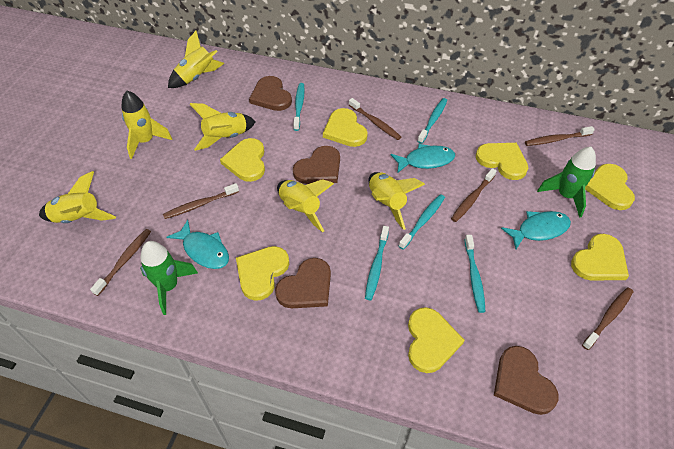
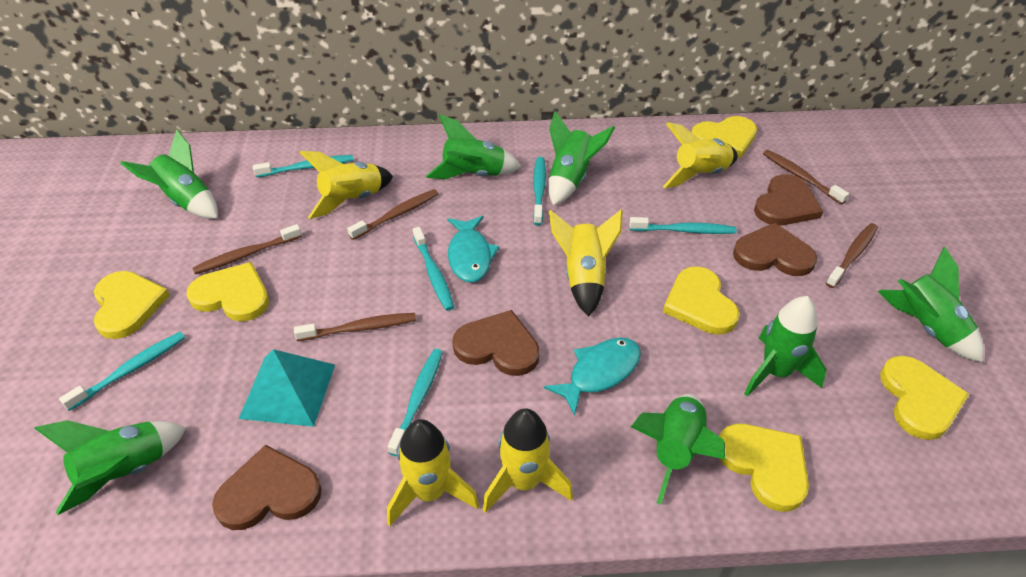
brown toothbrush: [90,229,151,296] [163,183,239,219] [349,98,401,140] [451,168,497,222] [525,126,595,146] [582,288,633,350] = 6 -> [193,224,302,274] [294,313,416,341] [347,189,438,240] [763,150,849,204] [826,223,878,288] = 5
green rocket: [140,241,198,315] [537,147,596,218] = 2 -> [34,420,186,515] [120,129,218,219] [426,114,521,179] [549,111,615,206] [631,394,725,505] [744,296,827,396] [878,247,984,363] = 7
turquoise fish: [167,220,229,269] [391,144,455,173] [501,211,571,249] = 3 -> [447,216,499,283] [544,338,641,416] = 2
turquoise pyramid: none = 0 -> [239,349,335,427] = 1
turquoise toothbrush: [293,83,305,131] [365,226,389,300] [399,194,445,250] [417,98,447,144] [464,235,486,313] = 5 -> [59,332,185,411] [253,155,354,177] [388,349,443,456] [413,227,454,311] [533,157,546,225] [629,217,736,234] = 6
yellow heart: [220,138,265,182] [236,246,289,301] [323,108,368,147] [408,307,465,373] [476,143,528,180] [571,234,629,280] [585,164,635,210] = 7 -> [94,271,170,339] [187,262,269,321] [663,267,740,335] [692,116,757,158] [719,424,809,512] [880,356,969,440] = 6
yellow rocket: [39,171,116,223] [121,91,172,159] [168,31,224,88] [190,103,256,151] [277,179,334,232] [369,172,425,230] = 6 -> [299,151,393,219] [387,419,479,526] [482,408,573,513] [549,210,623,316] [663,122,738,188] = 5

